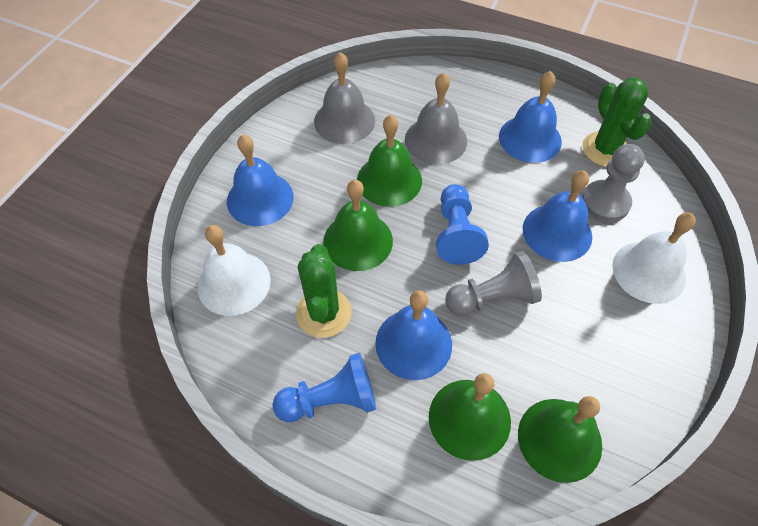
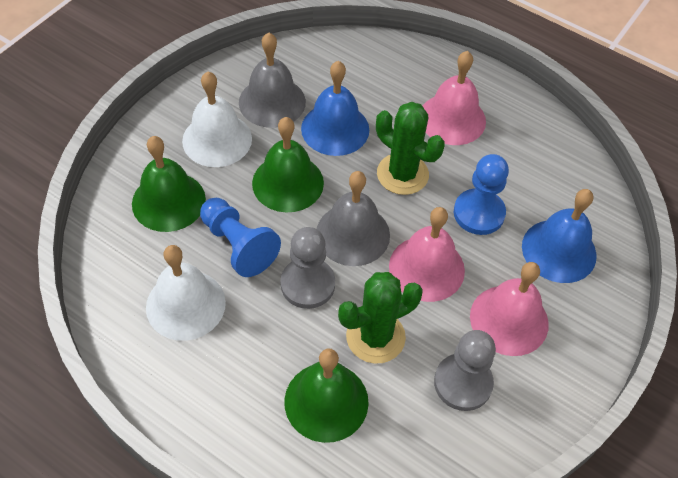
blue bell: [227,135,294,226] [375,290,452,380] [499,71,562,163] [523,170,592,262] = 4 -> [301,61,369,156] [522,189,597,283] = 2
green bell: [323,180,393,271] [357,115,422,207] [429,373,511,461] [518,396,602,483] = 4 -> [132,136,206,232] [252,117,324,213] [284,348,369,443] = 3
pink bell: none = 0 -> [389,207,465,302] [423,51,486,145] [470,262,549,356] = 3

